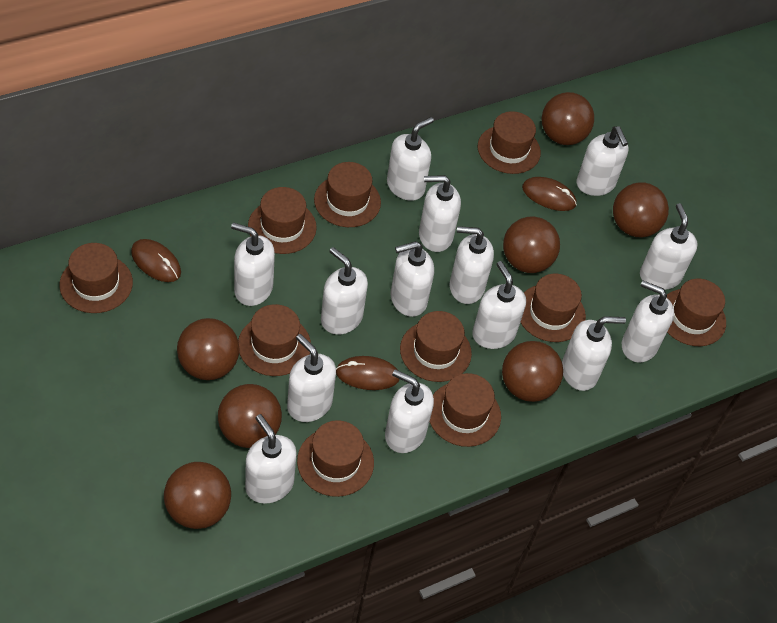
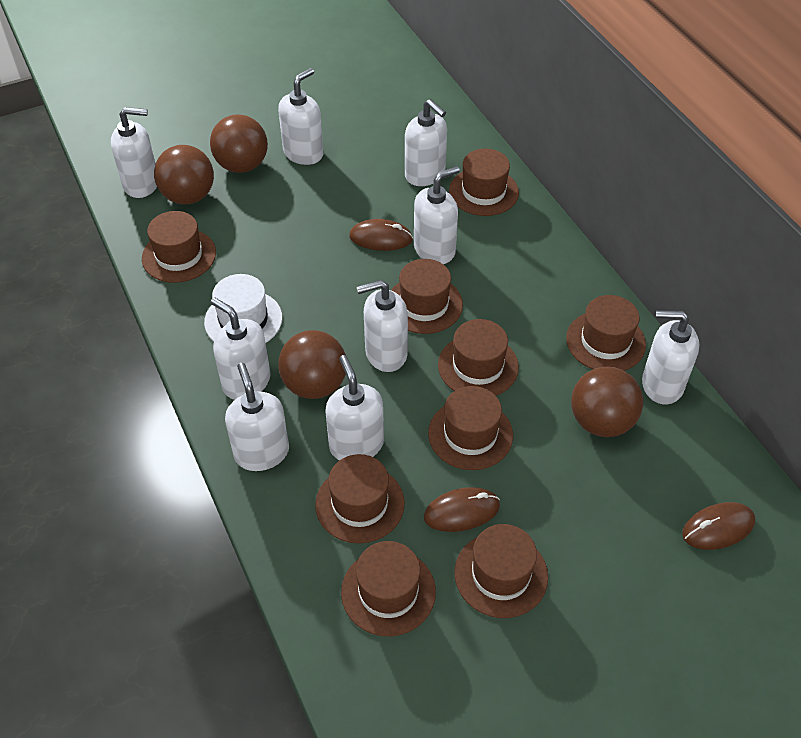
brown ball: [164,462,231,529] [177,318,240,380] [218,384,282,448] [502,341,563,402] [503,216,560,273] [542,92,594,145] [613,182,669,237] = 7 -> [154,145,214,204] [210,114,268,173] [278,330,346,399] [571,367,643,437] = 4
brown hat: [59,243,133,313] [238,304,311,376] [248,187,317,254] [297,420,374,497] [314,162,381,227] [400,311,472,382] [430,373,501,447] [478,111,541,174] [520,274,586,342] [666,278,726,346] = 10 -> [142,211,216,283] [315,454,405,544] [341,541,436,636] [391,259,463,334] [428,386,513,470] [438,319,519,396] [449,149,519,216] [454,524,548,618] [566,295,646,371] = 9
white hat: none = 0 -> [204,274,283,343] = 1
white soap dispenser: [231,223,275,306] [245,414,297,504] [287,334,336,422] [321,247,368,334] [385,369,434,453] [387,117,434,201] [391,241,434,317] [419,175,461,252] [450,226,494,304] [472,261,526,349] [562,316,626,391] [577,126,629,196] [622,280,674,363] [640,203,698,290] = 14 -> [111,107,157,198] [211,297,271,400] [225,363,289,471] [278,68,324,165] [325,355,384,460] [357,280,408,372] [405,99,447,186] [414,166,460,264] [642,310,699,405] = 9

